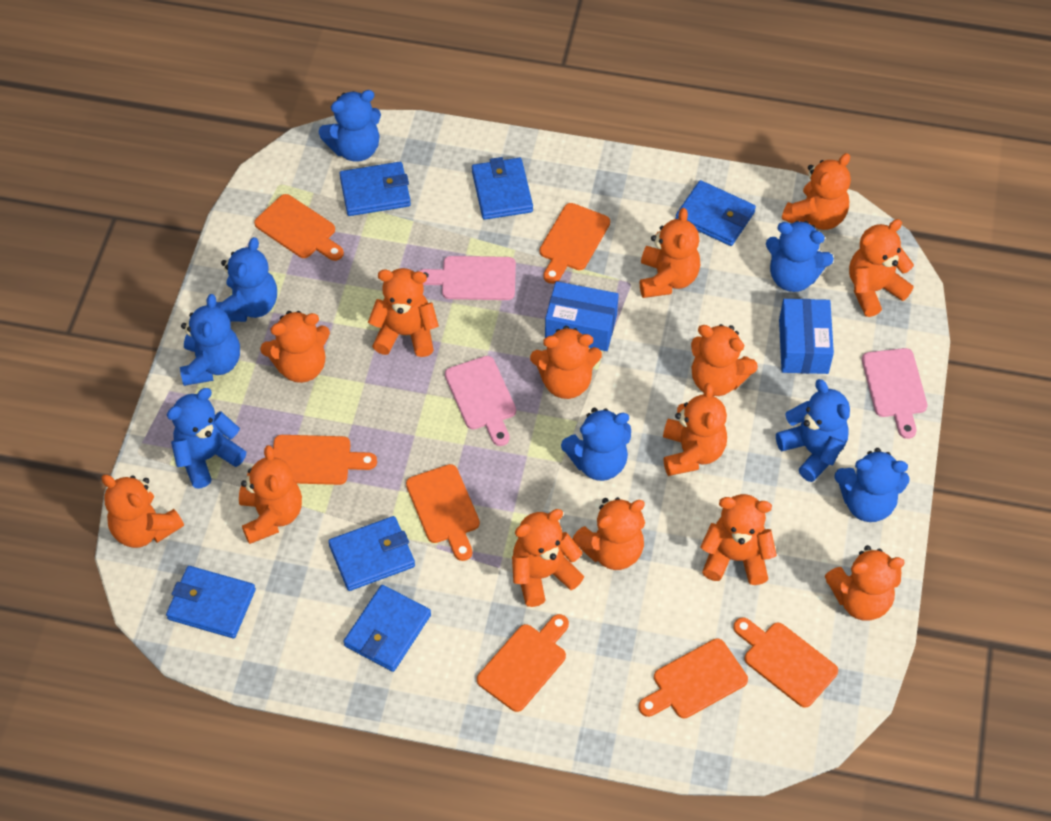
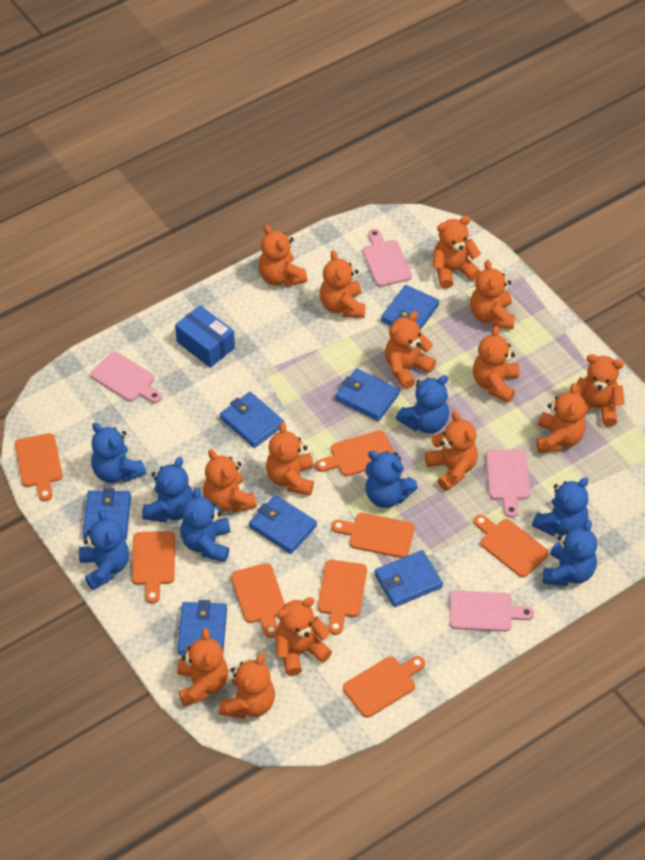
blue box: [545,281,619,351] [779,299,834,374] = 2 -> [175,305,235,368] = 1
blue wallet: [166,566,256,638] [328,516,415,591] [339,162,411,216] [344,585,431,672] [472,157,533,220] [675,180,756,246] = 6 -> [83,488,131,540] [177,600,227,655] [220,392,284,448] [249,495,317,554] [335,368,400,421] [374,550,443,607] [381,285,439,330] = 7
orange cutting board: [254,194,344,261] [273,435,377,485] [406,464,480,561] [477,614,569,712] [539,203,610,284] [639,638,748,718] [733,617,838,708] = 7 -> [15,433,63,501] [132,531,175,604] [231,563,285,638] [316,430,394,477] [318,560,367,635] [331,513,415,558] [343,656,425,718] [474,515,549,577] = 8
pink cutting board: [419,256,516,300] [445,356,516,446] [862,348,927,439] = 3 -> [91,352,162,403] [362,229,412,287] [449,590,534,632] [486,450,530,518] = 4

